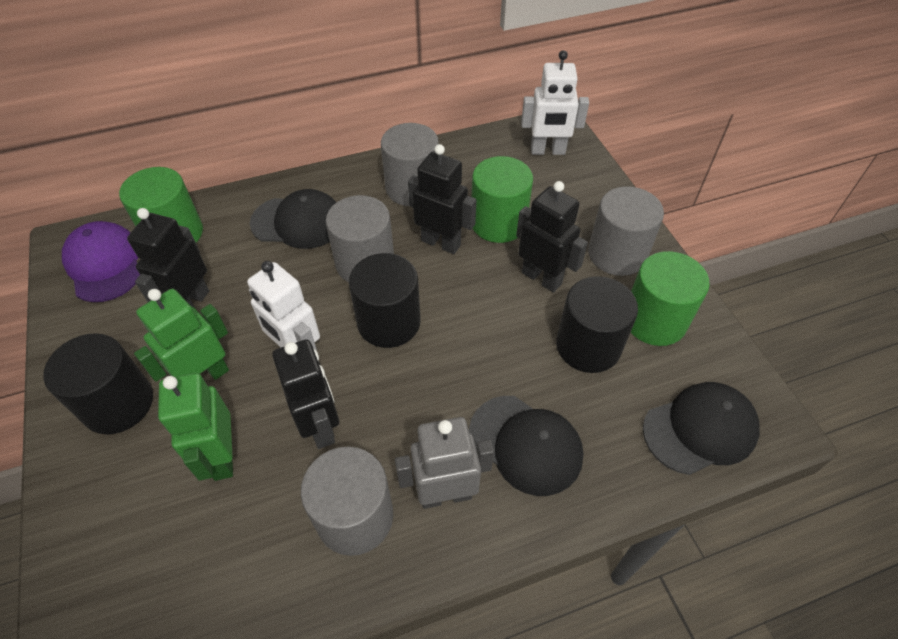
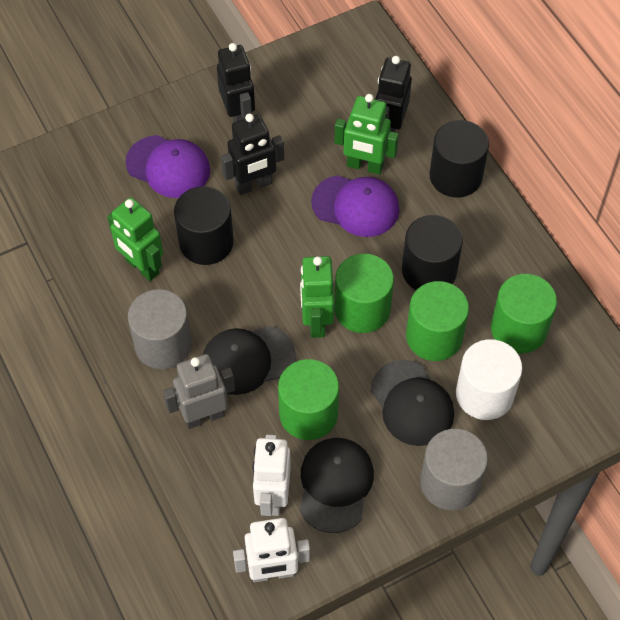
black robot: [127,208,209,308] [272,339,339,449] [408,144,476,254] [516,181,588,293] = 4 -> [217,43,255,123] [221,113,284,195] [375,56,412,132] = 3
green cylinder: [119,167,203,242] [472,156,533,243] [631,251,710,346] = 3 -> [278,359,339,440] [334,253,394,333] [406,281,469,361] [491,274,557,353] = 4
green robot: [134,289,229,382] [158,373,233,481] = 2 -> [107,197,163,281] [300,256,334,338] [334,94,399,175] = 3
grey cylinder: [301,447,393,556] [326,195,394,282] [381,123,439,206] [588,186,664,276] = 4 -> [128,289,192,369] [420,429,488,510] = 2
purple cap: [62,221,140,302] = 1 -> [125,135,210,198] [311,175,399,237] = 2
white cylinder: none = 0 -> [456,339,522,420] = 1

